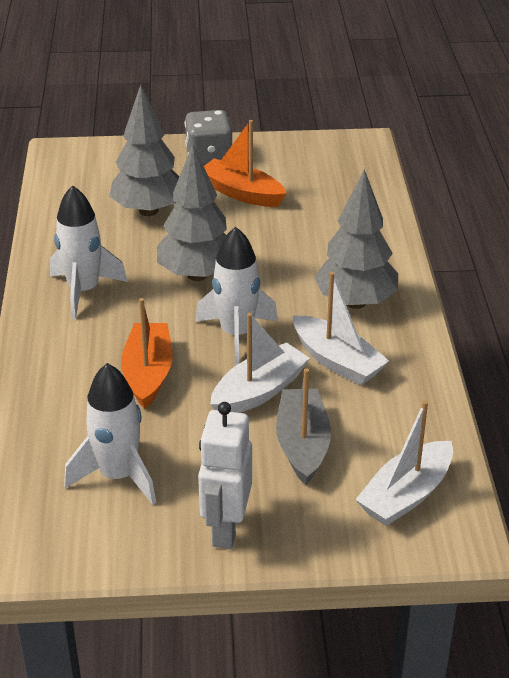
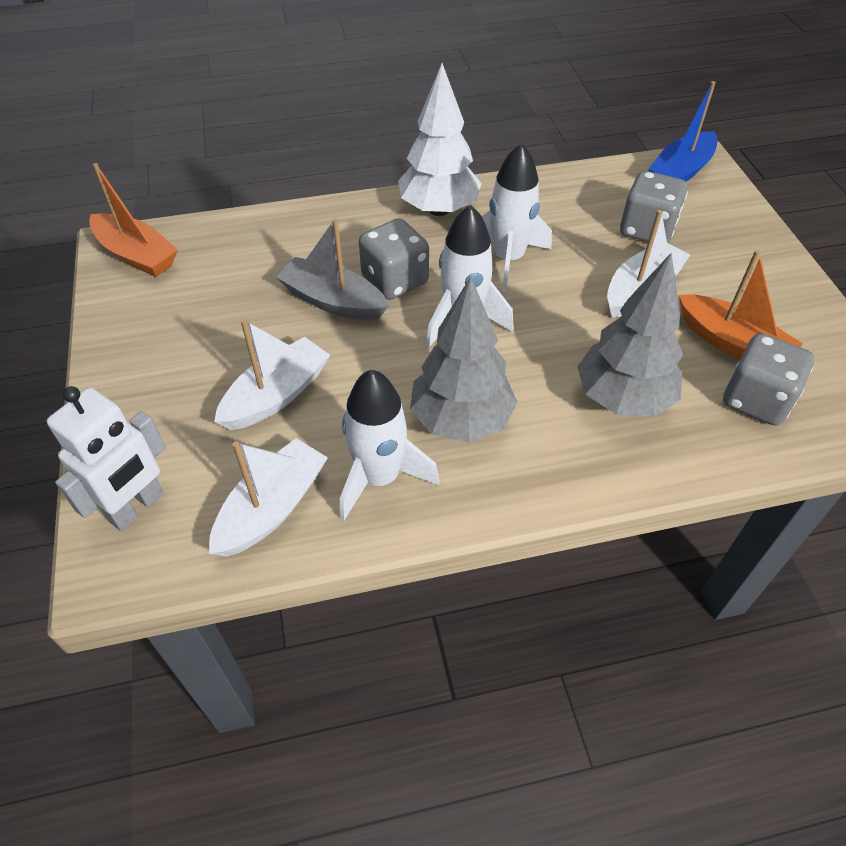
blue boat: none = 0 -> [648,81,718,182] = 1
grey dice: [185,110,232,166] = 1 -> [359,218,429,300] [620,171,688,243] [723,333,814,425] = 3
grey tree: [109,85,179,216] [157,144,227,281] [314,169,398,309] = 3 -> [410,276,517,443] [577,253,683,417] = 2
white tree: none = 0 -> [398,63,482,216] = 1

